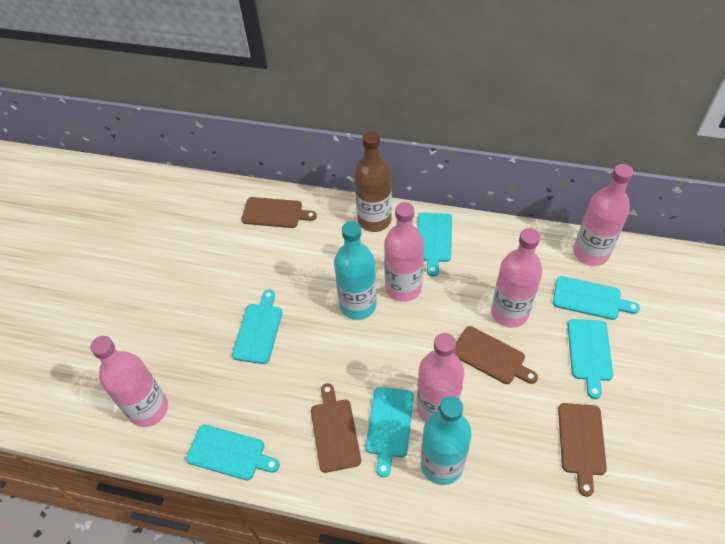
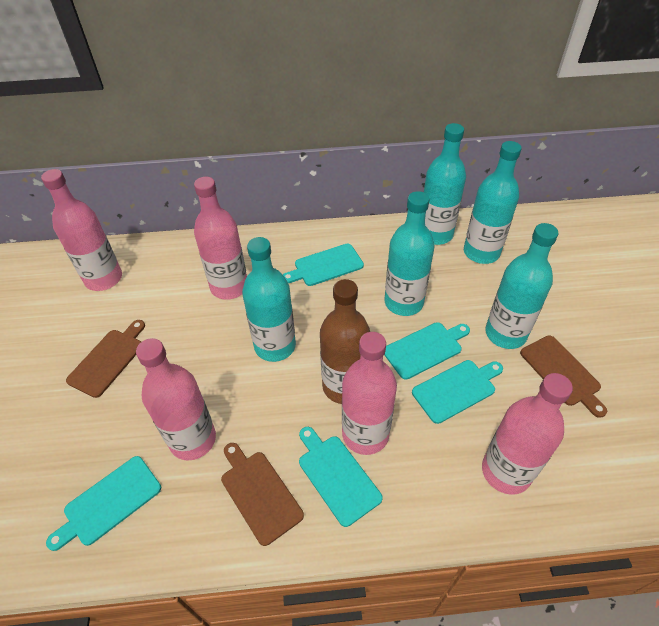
brown cutting board: [241,197,317,228] [311,383,361,473] [454,326,538,384] [558,403,607,497] = 4 -> [66,320,145,398] [221,443,304,546] [520,335,607,418] = 3
turquoise bottle: [334,221,376,320] [421,396,472,485] = 2 -> [242,237,296,362] [385,191,435,316] [424,123,466,245] [464,141,522,264] [485,223,559,349] = 5
turquoise cutting board: [186,425,280,480] [232,290,282,364] [366,387,414,477] [417,213,452,276] [553,276,640,320] [567,319,613,399] = 6 -> [46,456,161,551] [283,244,364,286] [299,427,383,527] [384,322,470,380] [412,360,503,424] = 5

